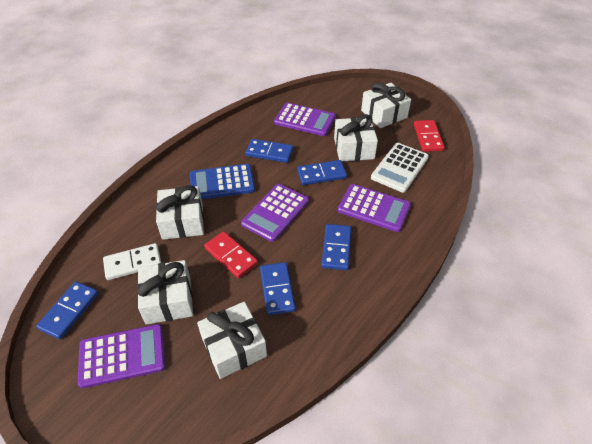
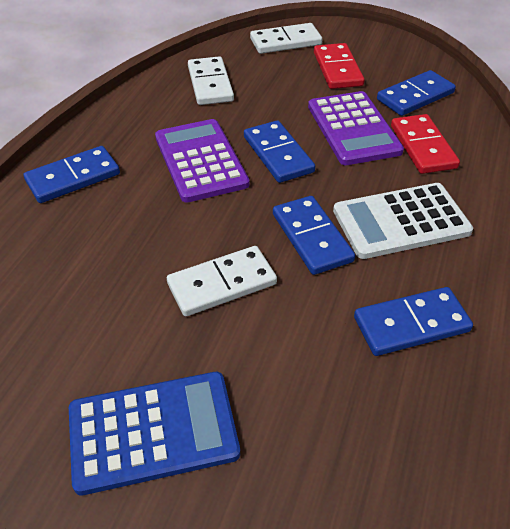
purple calculator: [78,324,165,388] [241,184,309,242] [274,103,336,136] [338,184,411,232] = 4 -> [155,119,249,203] [308,91,404,165] = 2
white domino: [103,243,161,280] = 1 -> [167,246,277,316] [188,56,234,105] [250,23,322,54] = 3
white gift: [137,260,193,325] [156,185,204,240] [197,302,267,379] [334,114,378,161] [361,82,411,128] = 5 -> none = 0

